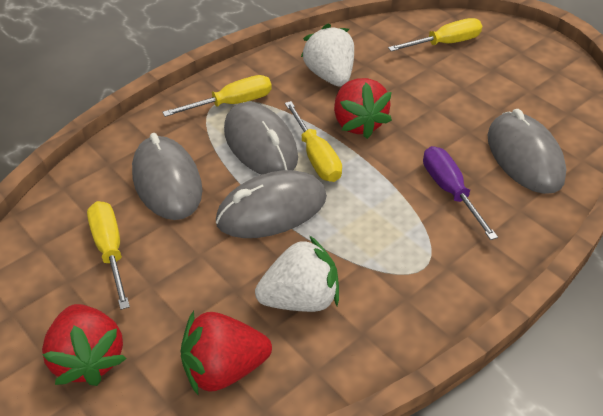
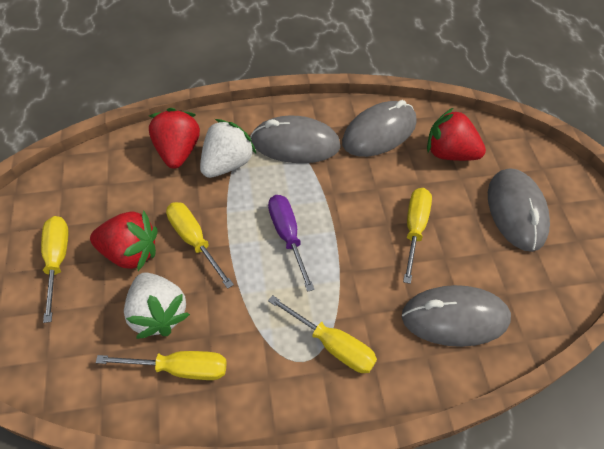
yellow screwdriver: [87,201,130,310] [162,75,272,117] [285,101,342,182] [388,18,482,51] = 4 -> [41,216,68,323] [96,351,227,380] [166,202,234,289] [268,295,377,373] [403,188,432,284] = 5

